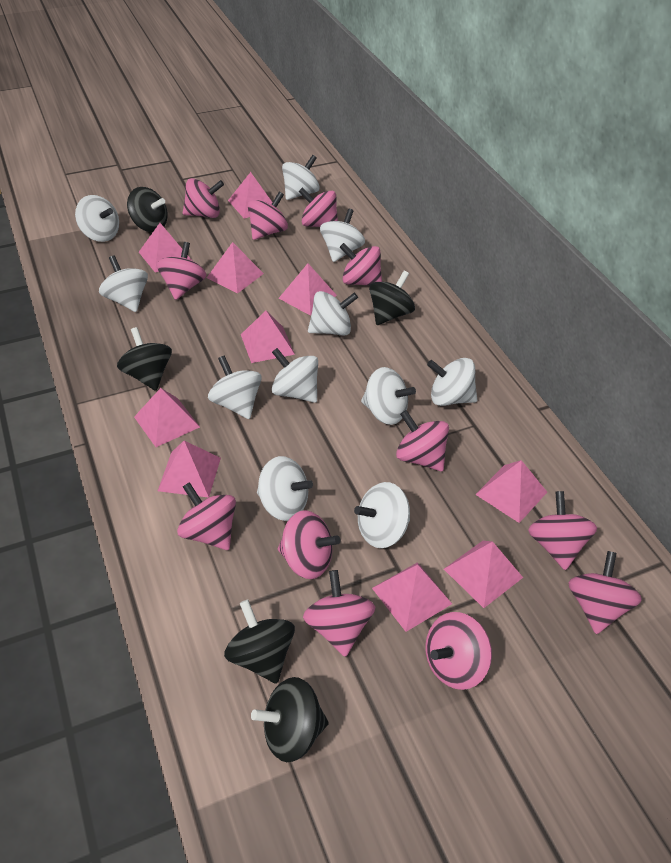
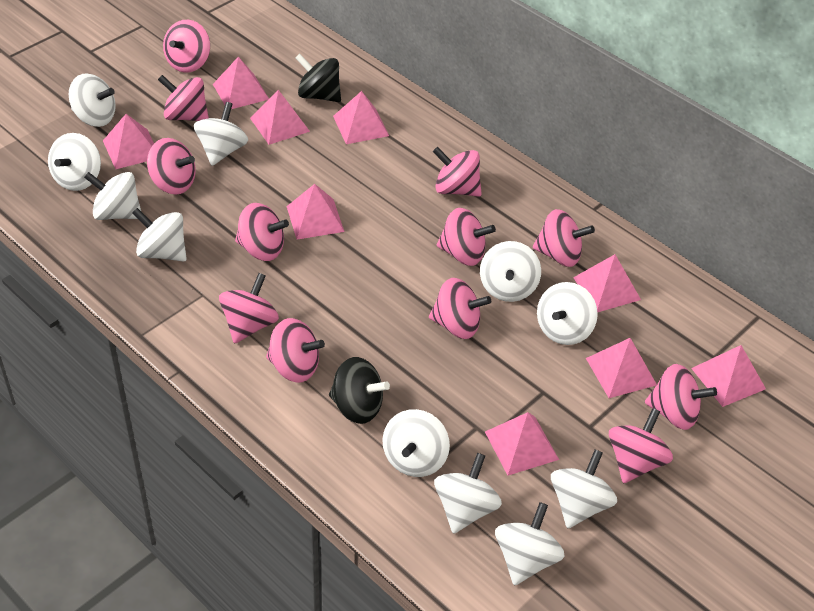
black spinning top: [117,327,172,391] [127,187,168,232] [224,600,295,684] [251,677,329,762] [369,271,415,325] = 5 -> [295,54,341,102] [329,357,390,424] = 2
pink pyramid: [134,388,200,447] [139,223,191,273] [158,441,221,498] [207,242,264,294] [228,172,272,219] [241,311,295,363] [279,264,337,316] [372,562,452,632] [444,541,523,608] [475,460,547,523] = 10 -> [103,114,154,169] [213,57,269,109] [250,90,310,145] [286,184,345,240] [333,91,389,144] [485,412,559,475] [573,254,641,313] [586,338,657,398] [691,345,766,407] = 9

